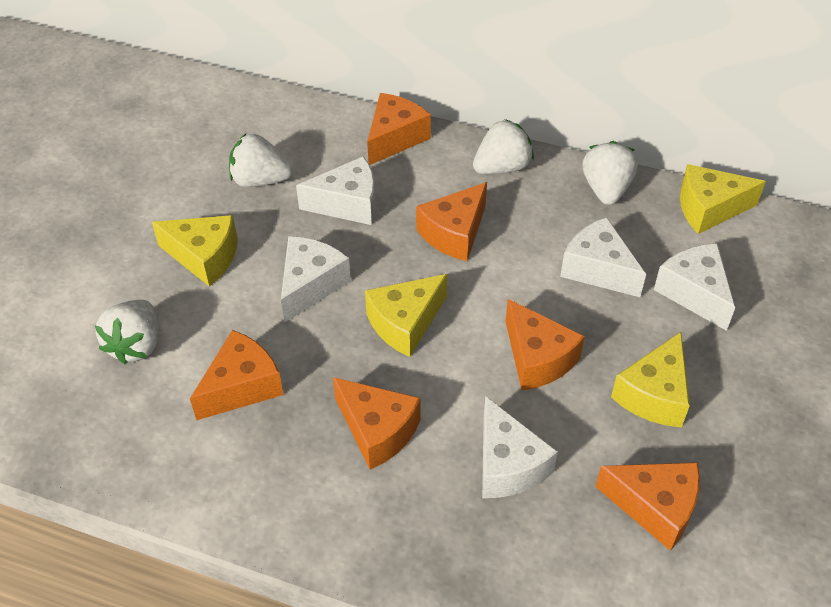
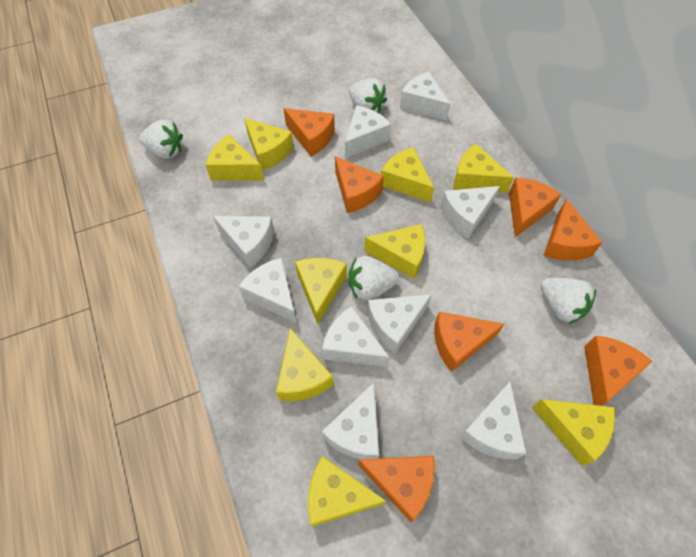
orange cheese: [190,330,284,420] [333,377,421,470] [367,93,431,165] [416,182,487,261] [506,299,585,391] [595,462,700,551] = 6 -> [283,108,335,156] [335,156,384,213] [358,456,435,522] [434,312,504,372] [509,177,561,237] [543,199,603,261] [584,336,653,406] = 7
white cheese: [281,236,351,322] [296,156,376,225] [482,396,558,498] [560,217,646,297] [654,243,735,331] = 5 -> [213,216,274,268] [238,258,296,323] [322,306,389,367] [322,383,379,460] [345,105,391,158] [367,294,432,354] [400,72,450,121] [441,186,500,239] [460,382,527,459] = 9
yellow cheese: [152,215,238,287] [365,274,447,357] [611,332,690,427] [680,164,766,234] = 4 -> [206,134,264,181] [244,118,294,170] [276,328,334,401] [295,258,347,324] [308,456,386,527] [364,224,425,279] [381,147,434,203] [453,144,514,193] [532,399,615,466] = 9

